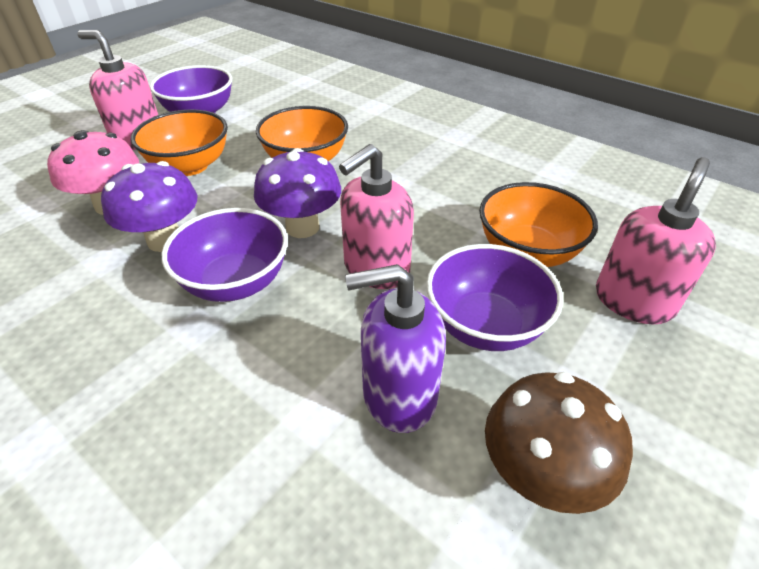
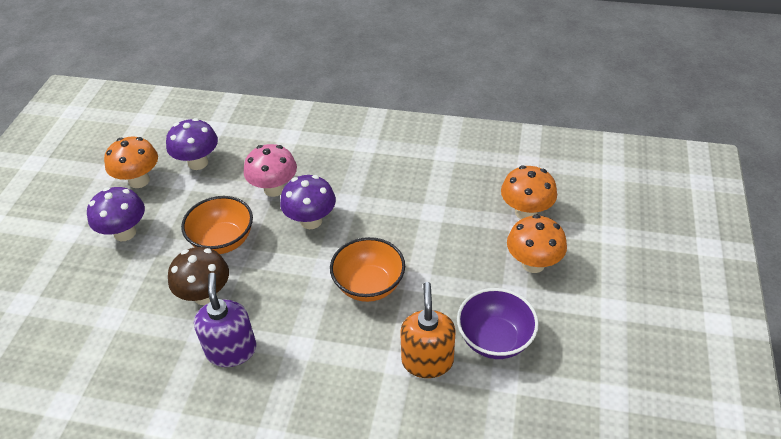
orange bowl: [131,109,228,176] [256,106,348,161] [479,182,598,267] = 3 -> [181,196,253,254] [330,237,405,302] = 2
orange mushroom: none = 0 -> [104,137,158,188] [501,165,557,219] [507,214,567,273] = 3
orange soap dispenser: none = 0 -> [400,282,456,378] = 1
pink soap dispenser: [78,30,158,150] [339,144,414,289] [596,157,716,324] = 3 -> none = 0
purple bowl: [150,65,232,113] [162,208,288,302] [426,244,563,351] = 3 -> [457,288,539,359] = 1
purple mushroom: [101,161,197,252] [254,148,341,238] = 2 -> [87,187,145,241] [166,118,218,170] [280,175,336,229] = 3

